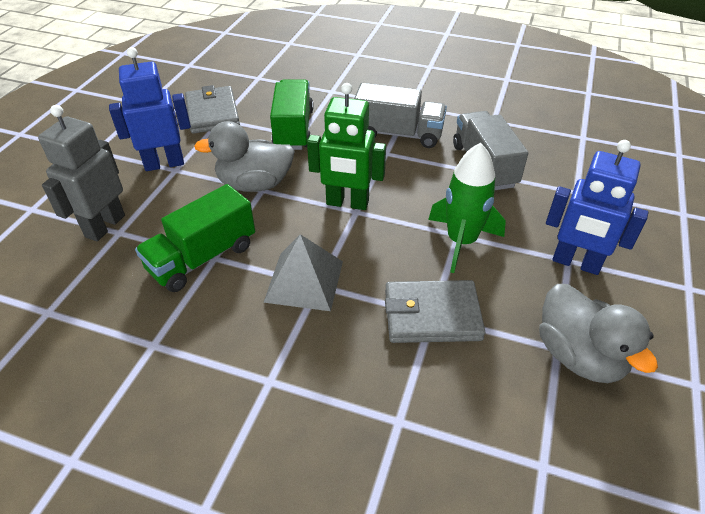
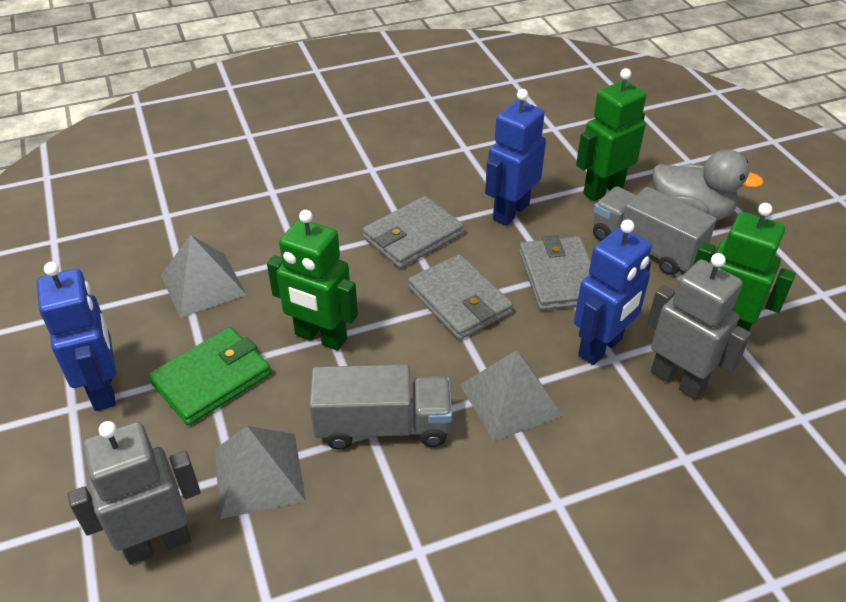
blue robot: [109,47,191,171] [546,140,648,275] = 2 -> [37,262,116,411] [485,89,546,226] [574,220,652,365] = 3
green robot: [307,83,386,210] = 1 -> [267,210,358,351] [576,68,646,201] [694,203,796,331] = 3
green rocket: [428,143,506,273] = 1 -> none = 0
green truck: [135,184,255,292] [270,79,314,150] = 2 -> none = 0
green wallet: none = 0 -> [148,327,271,425] = 1
grey duck: [194,121,295,192] [539,284,658,383] = 2 -> [653,150,764,221] = 1
grey pyramid: [263,234,343,311] = 1 -> [161,235,247,318] [215,426,306,519] [460,350,563,442] = 3
grey robot: [38,105,125,241] = 1 -> [68,421,201,565] [647,253,751,400] = 2
grey wallet: [185,85,240,134] [385,280,485,343] = 2 -> [362,196,464,268] [408,254,513,340] [519,235,591,310] = 3

